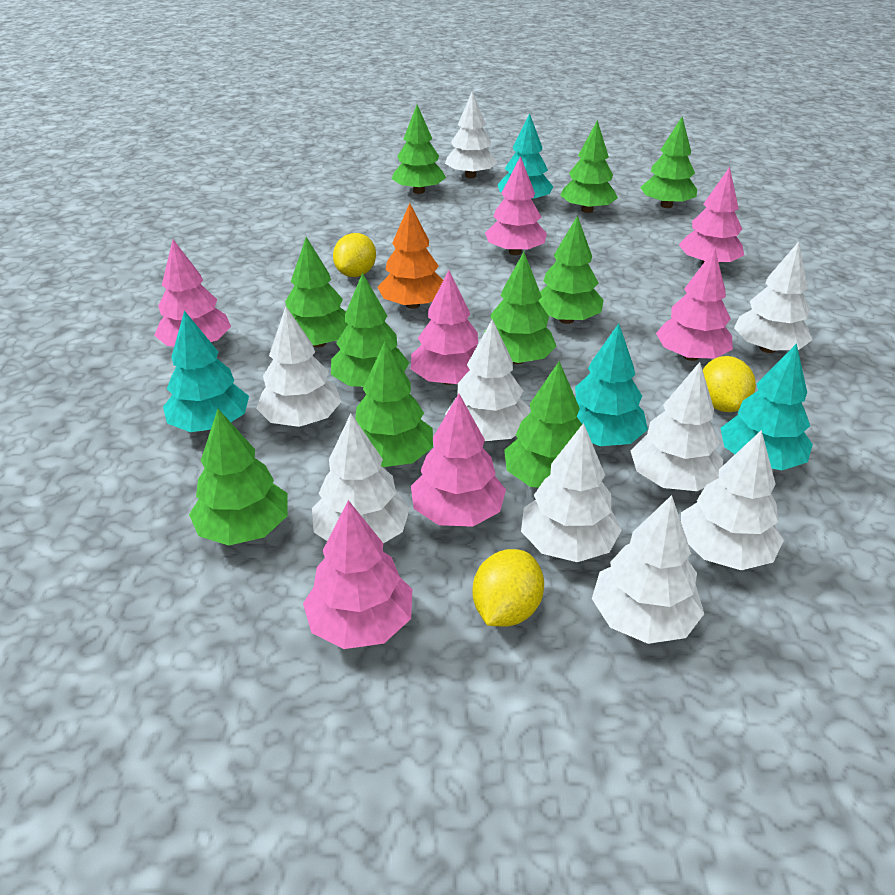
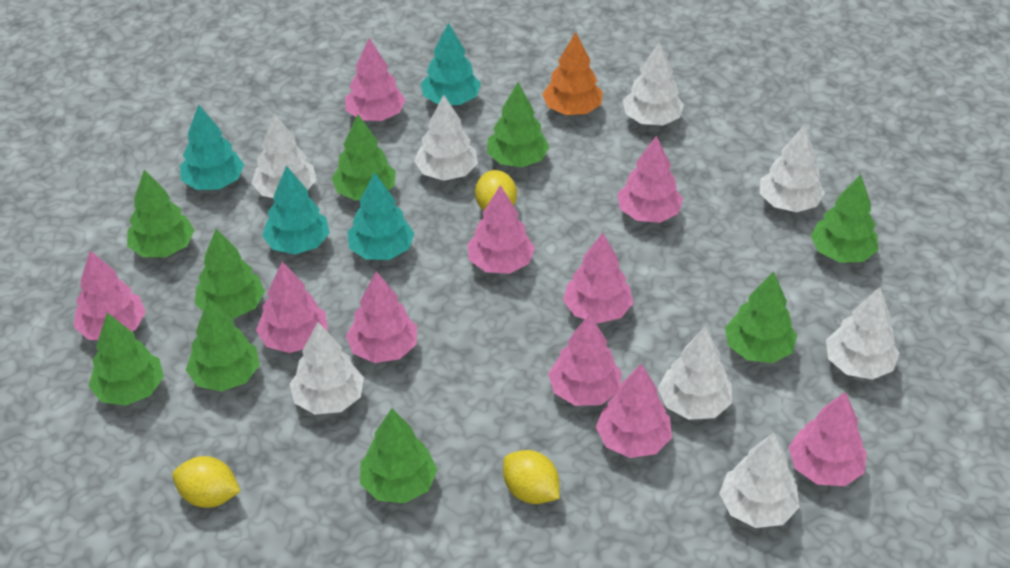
green tree: [189,409,288,546] [285,237,348,347] [331,273,409,387] [355,342,433,467] [391,105,446,194] [483,252,557,364] [504,361,582,488] [538,216,604,324] [560,120,618,213] [640,117,697,208] = 10 -> [88,313,164,406] [127,170,195,257] [186,299,260,391] [195,229,265,319] [331,114,396,201] [360,408,438,503] [487,82,549,167] [725,271,797,363] [811,175,878,263] = 9
pink tree: [154,239,231,346] [303,500,412,649] [411,270,478,385] [411,394,506,527] [485,156,547,255] [656,249,733,361] [679,167,744,265] = 7 -> [74,251,146,340] [256,261,328,353] [345,38,406,121] [346,271,417,363] [467,185,535,274] [548,313,622,406] [563,233,633,323] [596,364,672,458] [617,135,683,223] [789,392,867,486] = 10
white tree: [256,306,342,427] [312,414,410,543] [445,91,498,178] [445,319,529,441] [521,423,622,562] [592,495,704,644] [631,362,723,491] [681,430,784,570] [734,242,812,353] = 9 -> [252,113,317,198] [290,322,364,415] [414,95,478,181] [623,42,684,125] [658,327,732,420] [719,432,799,528] [760,125,825,212] [826,287,899,380] = 8

